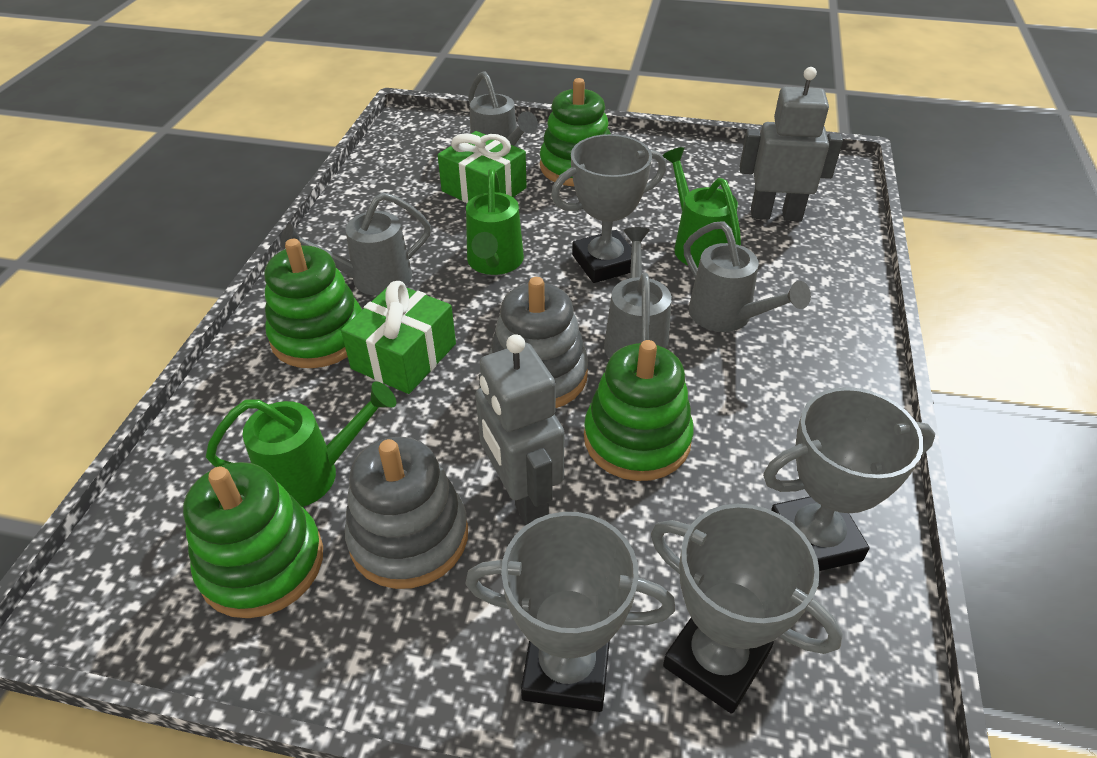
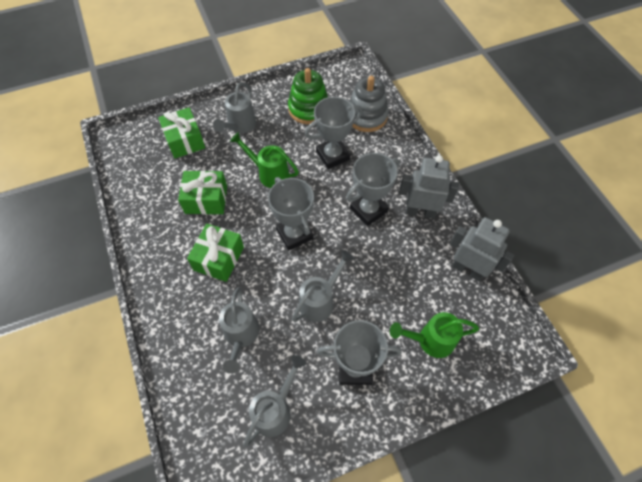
green gift: [341,281,456,394] [438,131,527,203] = 2 -> [158,107,205,158] [178,170,227,215] [187,224,244,282] = 3
green stacking toy: [183,462,323,618] [264,239,362,368] [540,78,611,186] [584,340,694,481] = 4 -> [288,68,328,124] = 1
green watering can: [206,381,396,507] [466,169,524,275] [663,147,741,268] = 3 -> [230,132,299,188] [390,312,479,358] = 2
grey stacking toy: [345,437,468,589] [489,277,588,408] = 2 -> [349,76,389,132] = 1

